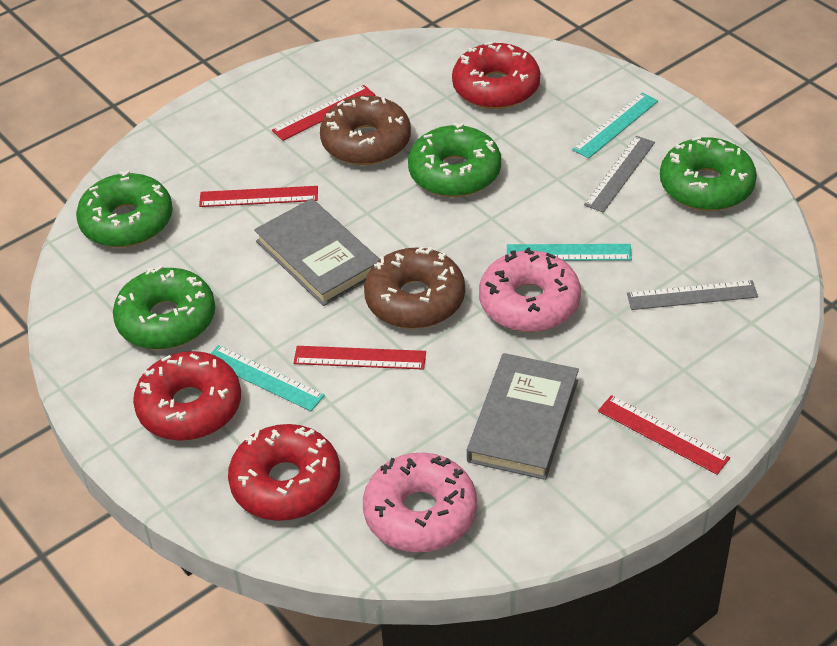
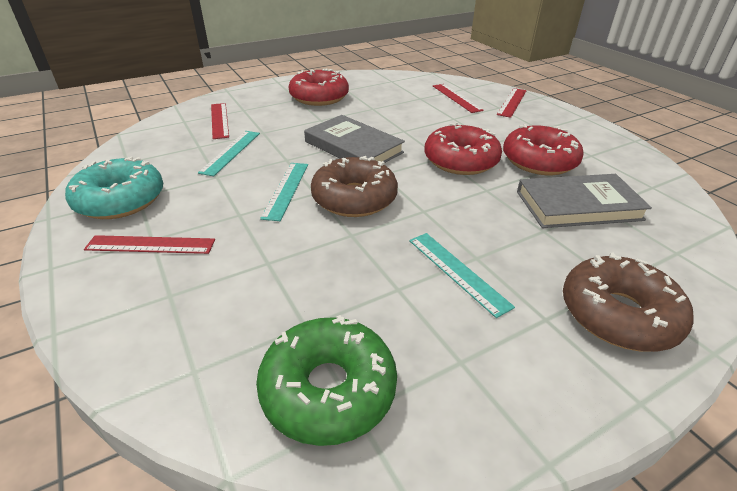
green donut: [76,170,173,247] [113,265,215,350] [408,123,501,197] [660,137,757,211] = 4 -> [256,315,397,446] = 1
grey ruler: [584,136,655,212] [627,280,758,310] = 2 -> none = 0
pink donut: [363,453,477,552] [479,247,581,332] = 2 -> none = 0
turquoise donut: none = 0 -> [65,156,163,219] = 1

